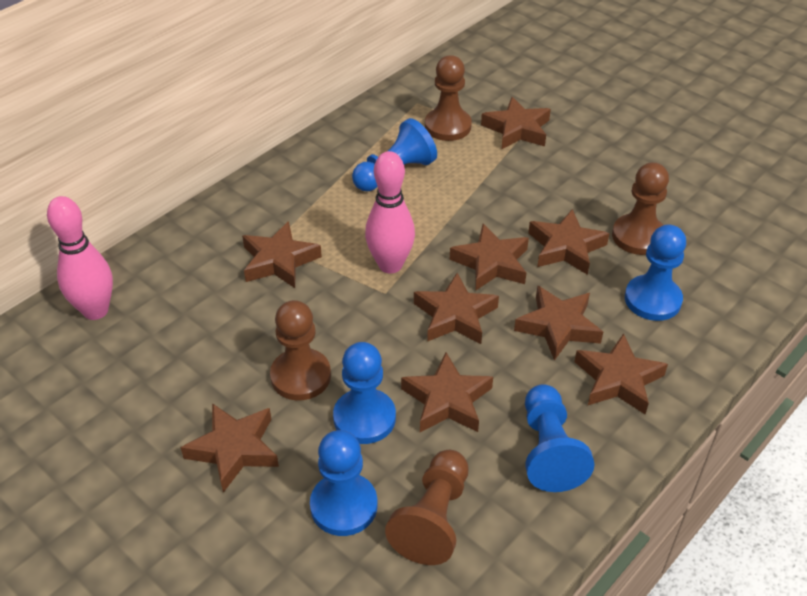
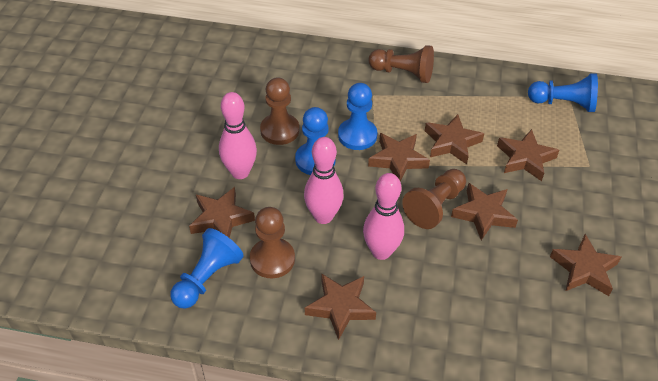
blue pawn: [310,430,378,536] [333,342,396,444] [352,118,437,191] [525,384,595,492] [625,225,686,321] = 5 -> [170,228,244,309] [295,107,336,175] [338,83,377,150] [528,73,598,112] = 4
brown star: [181,403,279,493] [242,221,322,288] [401,353,493,432] [414,273,499,344] [450,224,529,291] [481,97,551,150] [514,285,603,361] [528,209,610,275] [574,333,668,414] = 9 -> [189,187,255,238] [305,273,376,340] [368,133,430,181] [425,114,484,164] [451,183,518,240] [497,129,559,181] [550,234,621,296] = 7
pink bowling pin: [47,196,113,320] [365,151,415,274] = 2 -> [219,92,257,179] [304,137,344,224] [363,173,404,260] = 3

